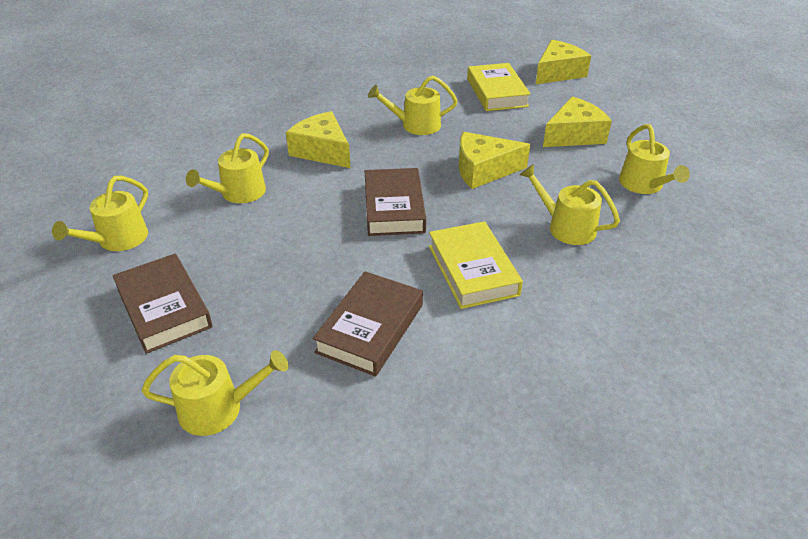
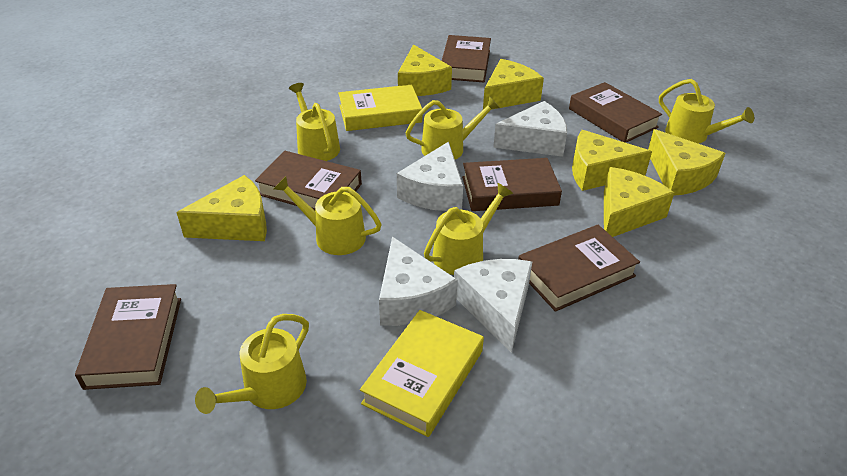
brown book: [112,254,213,354] [313,271,423,377] [365,168,426,236] = 3 -> [75,284,181,390] [255,151,362,211] [442,35,491,82] [462,158,562,211] [518,225,640,312] [569,82,662,143] = 6
white cheese: none = 0 -> [379,237,458,326] [397,142,463,211] [454,259,532,353] [493,101,567,157] = 4
yellow cheese: [286,111,350,168] [459,132,530,189] [536,40,591,84] [543,96,612,147] = 4 -> [176,175,267,241] [398,45,452,96] [483,59,544,110] [572,130,652,191] [604,167,674,237] [648,129,725,196] = 6

